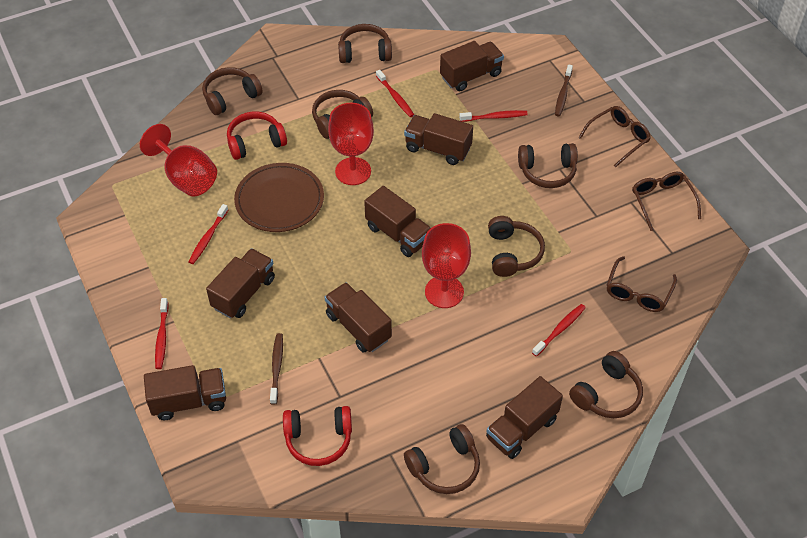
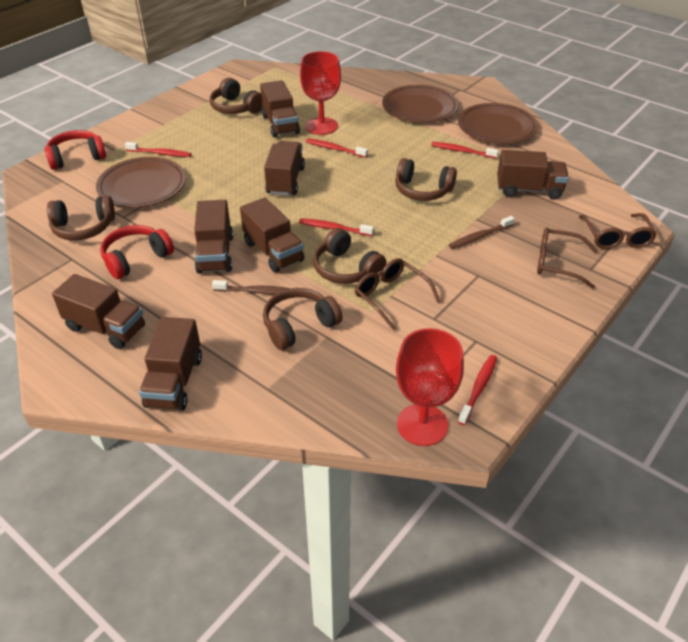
brown headphones: [202,67,263,115] [312,90,373,139] [338,24,392,63] [404,424,480,494] [488,216,545,277] [518,143,578,188] [569,351,643,418] = 7 -> [47,196,115,240] [210,78,262,114] [263,288,343,350] [313,228,386,284] [395,158,457,201] = 5
brown plate: [234,163,324,232] = 1 -> [96,157,186,208] [382,85,459,123] [458,103,538,144] = 3
red goblet: [140,124,217,196] [328,103,374,185] [422,223,471,308] = 3 -> [300,51,341,135] [396,328,464,446] = 2

